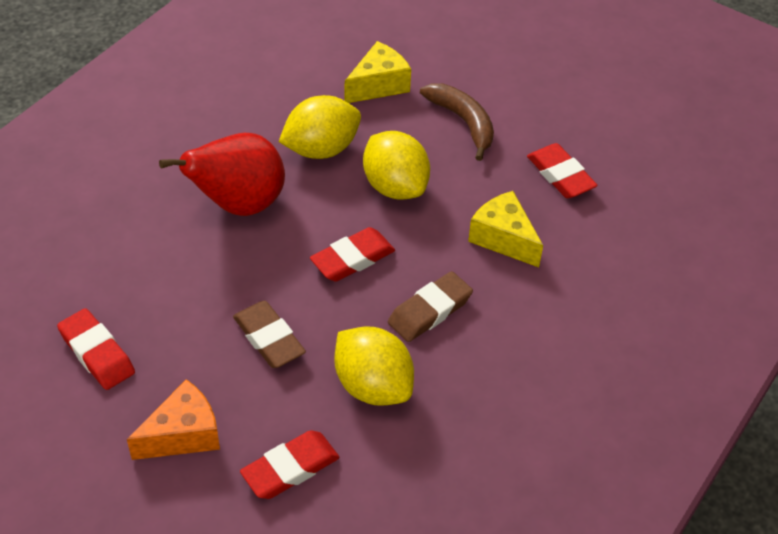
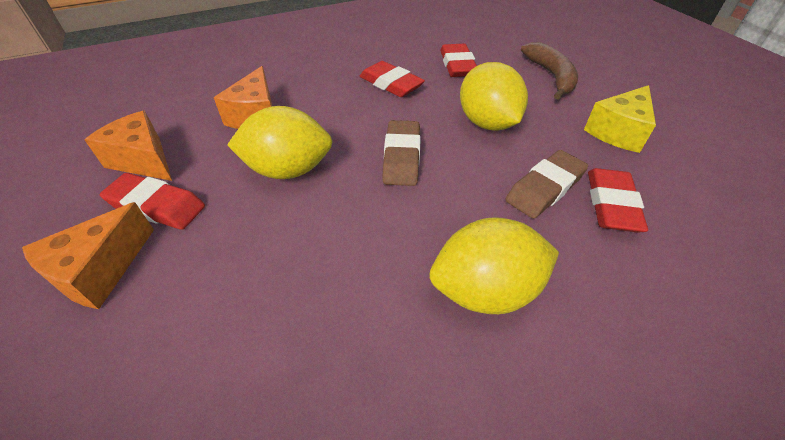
orange cheese: [127,379,220,460] = 1 -> [22,202,154,309] [85,111,172,181] [214,66,272,129] = 3
red pear: [159,133,285,216] = 1 -> none = 0
yellow cheese: [345,41,411,103] [468,191,543,267] = 2 -> [584,85,656,153] = 1

